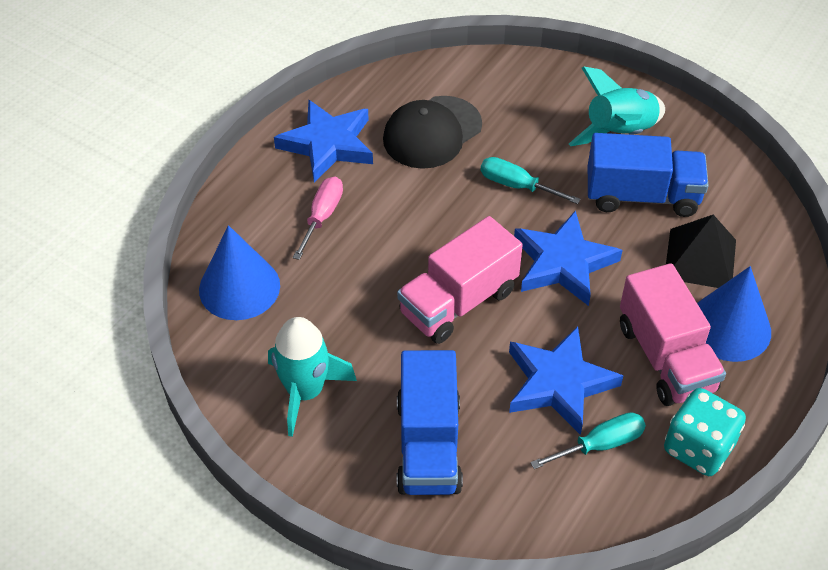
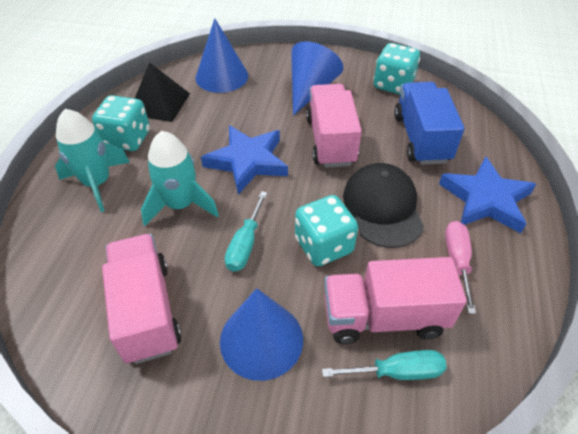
blue cone: [199,225,280,320] [697,266,771,362] = 2 -> [196,18,248,93] [220,288,303,381] [291,41,343,116] = 3
blue star: [274,100,373,182] [509,326,623,435] [514,210,623,306] = 3 -> [201,125,288,195] [439,156,536,233] = 2
blue truck: [397,350,463,495] [588,133,709,217] = 2 -> [394,82,464,165] = 1
pink truck: [397,216,523,344] [620,263,726,406] = 2 -> [102,234,182,364] [306,84,362,168] [324,257,467,344] = 3
turquoise dice: [664,388,746,476] = 1 -> [92,95,150,151] [295,195,358,266] [374,43,420,95] = 3

